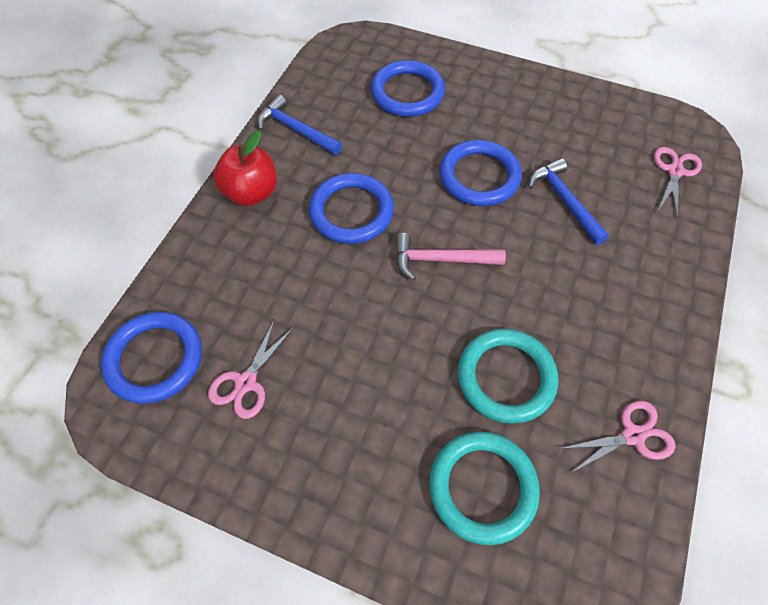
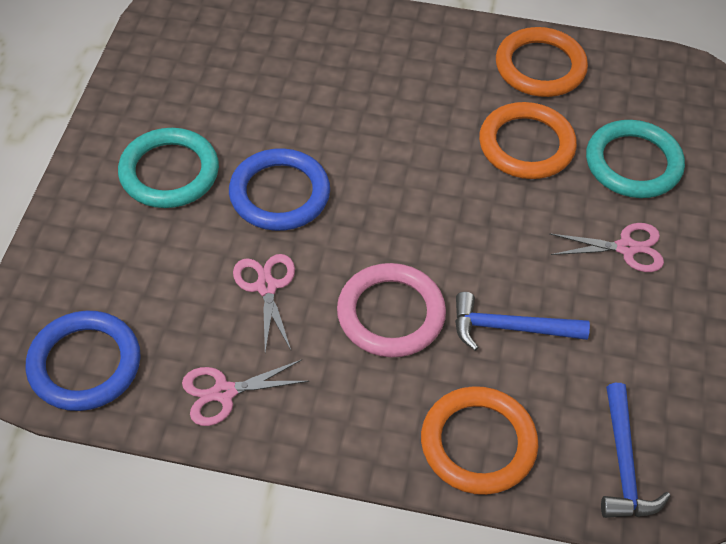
blue ring: [101,312,202,404] [309,173,394,244] [371,60,445,117] [439,140,522,206] = 4 -> [26,310,141,411] [229,148,330,231] = 2
orange ring: none = 0 -> [421,386,539,495] [479,102,577,179] [496,27,588,97] = 3
pink hammer: [396,233,506,281] = 1 -> none = 0
pink ring: none = 0 -> [337,263,446,357] = 1
red apple: [213,130,277,206] = 1 -> none = 0

